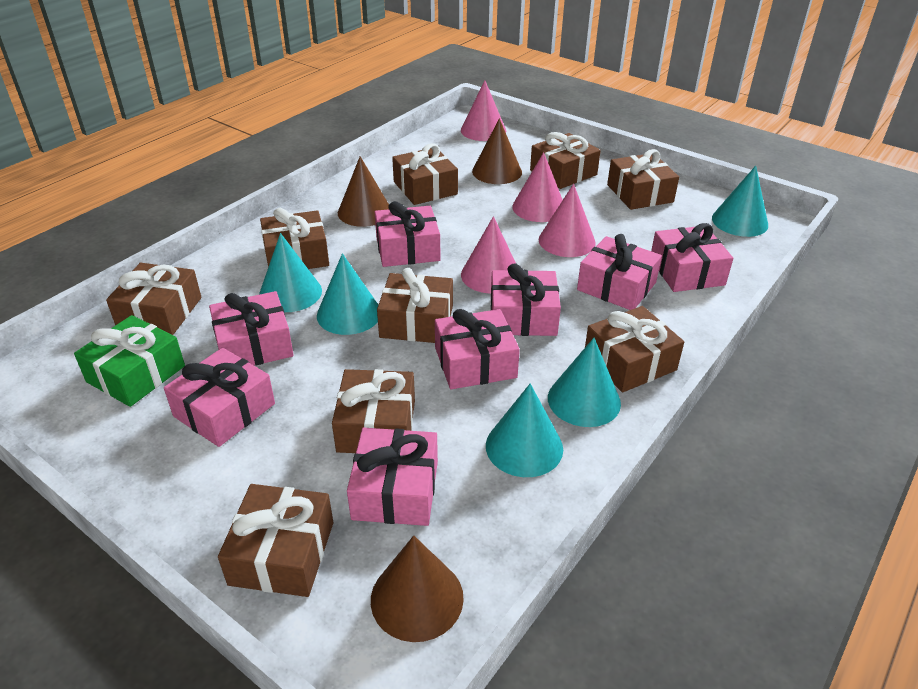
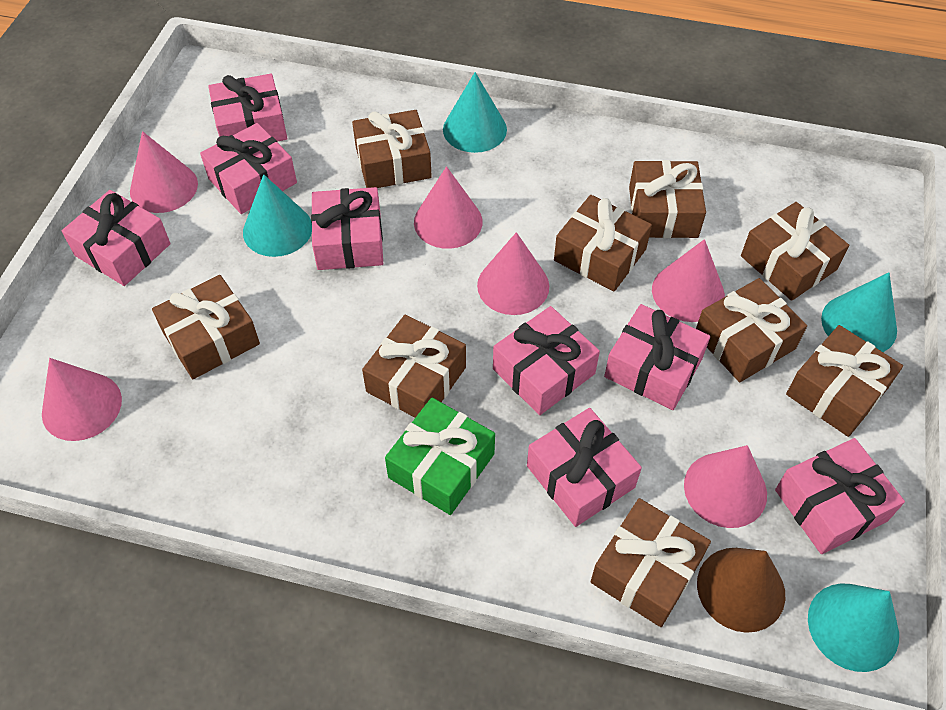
brown cone: [338,156,389,227] [371,536,464,642] [472,118,522,184] = 3 -> [697,548,785,633] = 1
pink cone: [461,80,506,141] [461,216,516,293] [512,152,563,222] [539,184,596,257] = 4 -> [42,358,122,441] [130,131,198,213] [414,166,483,249] [477,232,549,315] [652,239,725,322] [684,445,767,528] = 6
turquoise cone: [259,233,322,312] [317,253,378,335] [486,384,563,477] [548,338,621,427] [712,166,768,237] = 5 -> [243,174,312,257] [443,72,507,153] [808,584,899,672] [821,272,897,352] = 4

